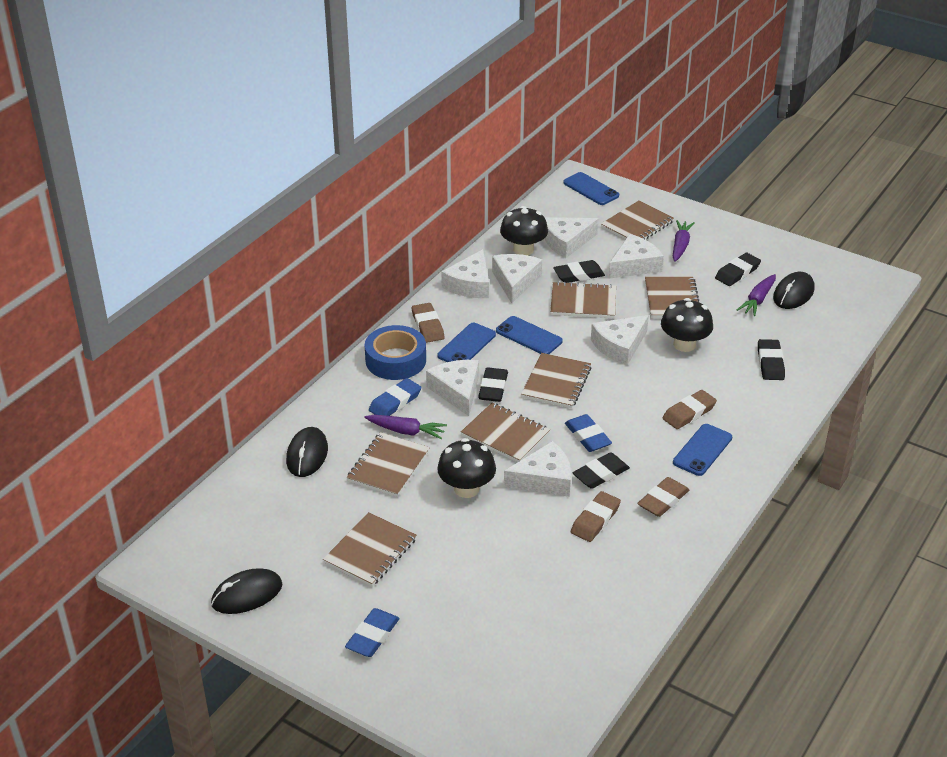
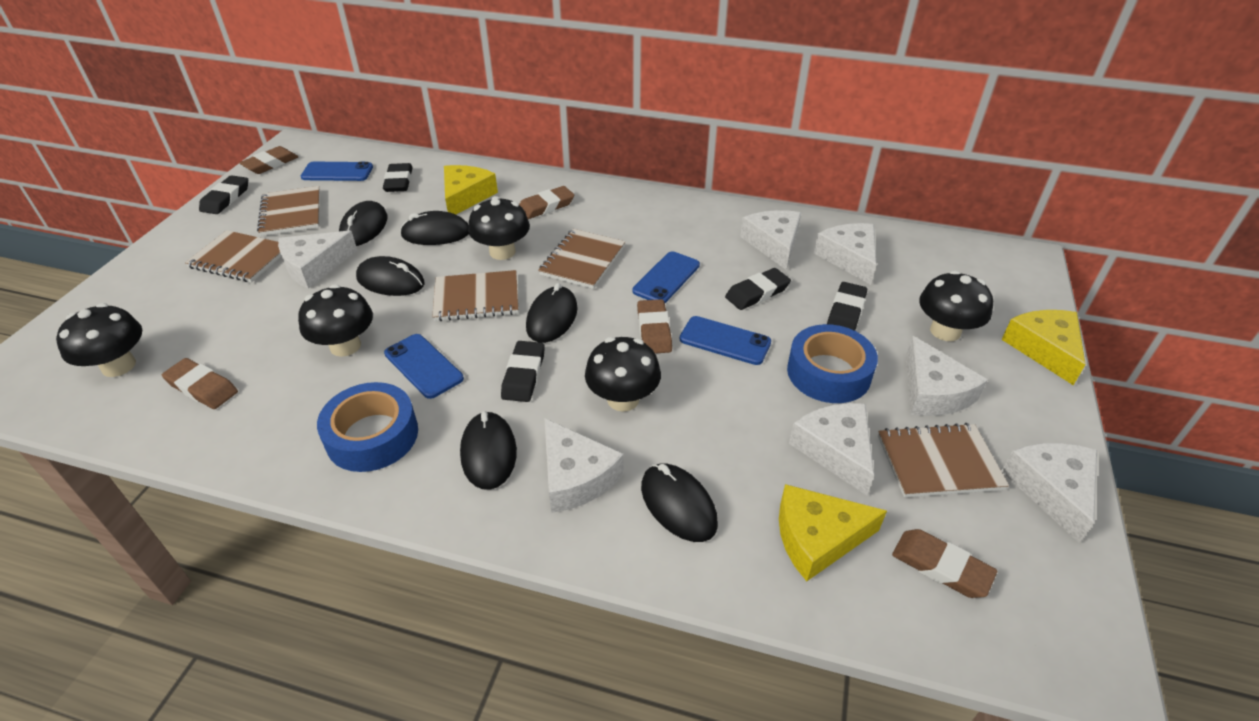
black mouse: [211,568,282,614] [286,427,328,477] [773,272,814,309] = 3 -> [339,201,387,246] [356,256,425,296] [400,211,469,245] [460,411,517,490] [526,283,578,343] [641,464,718,542] = 6
black mushroom: [437,438,496,498] [500,206,548,256] [661,298,713,352] = 3 -> [56,303,142,377] [298,284,373,357] [468,196,530,260] [585,337,661,412] [919,270,993,341] = 5
blue eraser: [345,608,400,657] [369,378,421,416] [565,414,612,452] = 3 -> none = 0
blue tape: [365,325,426,380] = 1 -> [317,382,418,472] [787,324,878,403] = 2
brown eraser: [412,303,445,343] [571,491,621,542] [637,477,689,517] [662,390,717,429] = 4 -> [162,358,238,409] [239,146,298,174] [519,186,574,219] [637,299,672,353] [892,529,997,598] = 5
brown notebook: [323,512,417,587] [347,432,430,497] [461,403,550,462] [521,353,591,409] [550,281,616,318] [601,201,674,239] [645,277,699,318] = 7 -> [185,230,282,282] [257,186,320,236] [432,270,518,321] [538,229,625,289] [878,423,1009,497] = 5
purple carrot: [364,415,447,439] [673,220,695,262] [737,274,776,316] = 3 -> none = 0
yellow cheese: none = 0 -> [444,165,498,214] [779,484,887,581] [1001,310,1086,385] = 3

